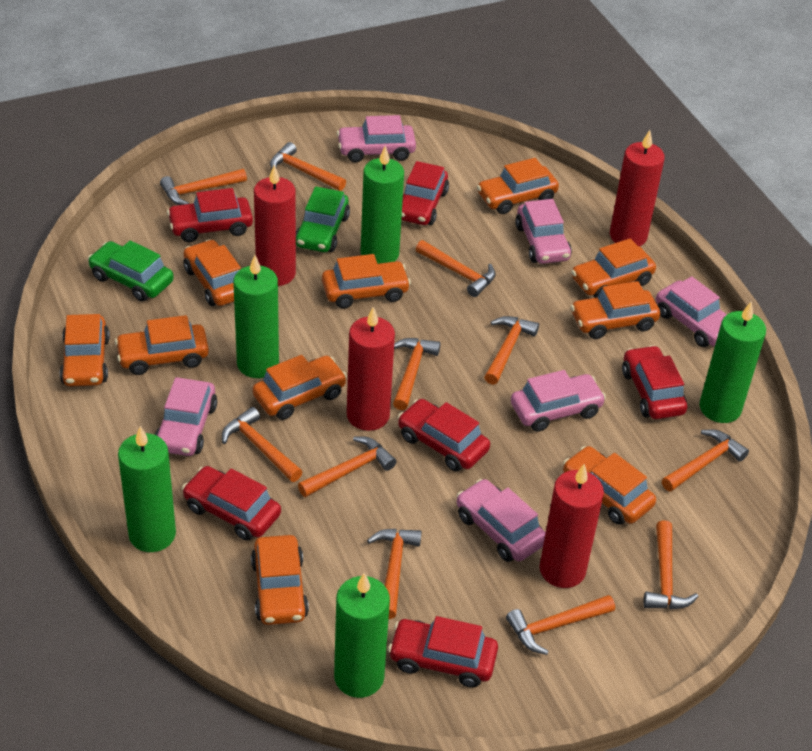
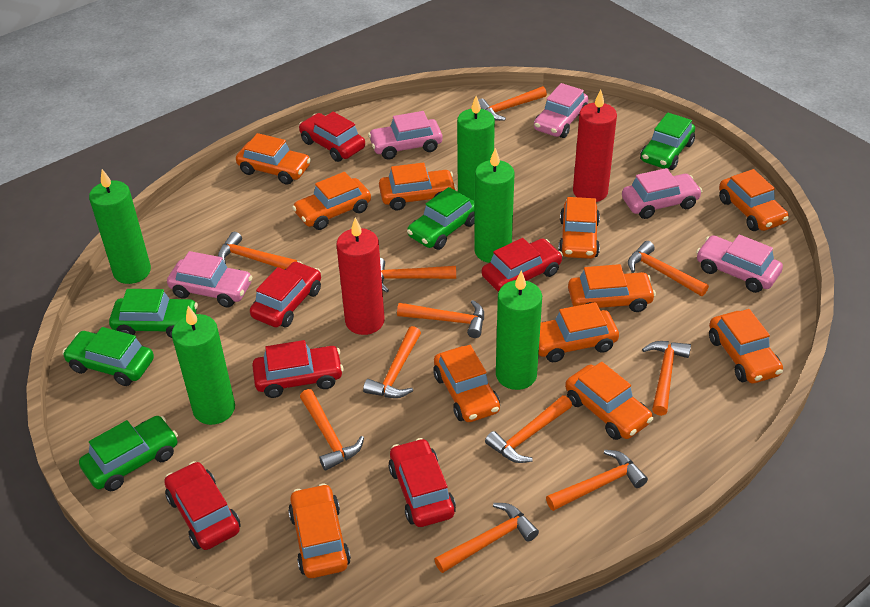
green car: [88,240,174,302] [296,186,350,252] = 2 -> [62,327,154,386] [79,416,178,491] [109,289,198,338] [407,187,475,250] [640,113,695,170] = 5
orange car: [60,314,110,386] [115,315,209,375] [184,239,241,306] [251,535,309,625] [253,355,347,420] [322,254,411,309] [477,158,559,214] [563,446,656,525] [571,238,656,298] [571,281,660,339] = 10 -> [236,133,311,185] [288,483,351,578] [292,172,371,230] [379,163,457,210] [433,345,500,422] [539,302,619,362] [558,197,600,259] [565,362,653,440] [568,264,656,312] [709,309,783,383] [719,169,789,231] = 11
pink car: [155,377,217,456] [337,115,416,163] [457,479,546,562] [511,370,606,432] [515,199,572,264] [656,276,727,347] = 6 -> [167,251,252,307] [368,111,443,159] [534,83,589,138] [622,168,702,219] [696,234,783,293] = 5
red candle: [254,165,296,286] [347,307,395,431] [540,464,604,588] [610,130,665,247] = 4 -> [337,218,384,335] [573,89,617,202] = 2

